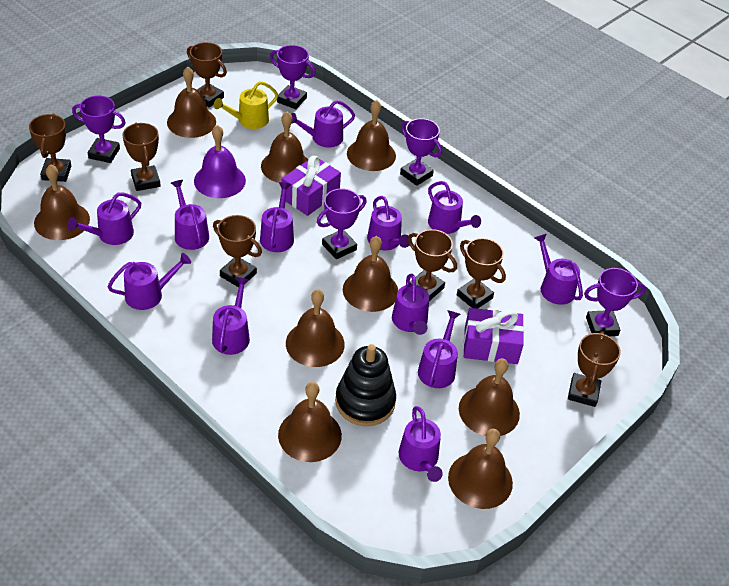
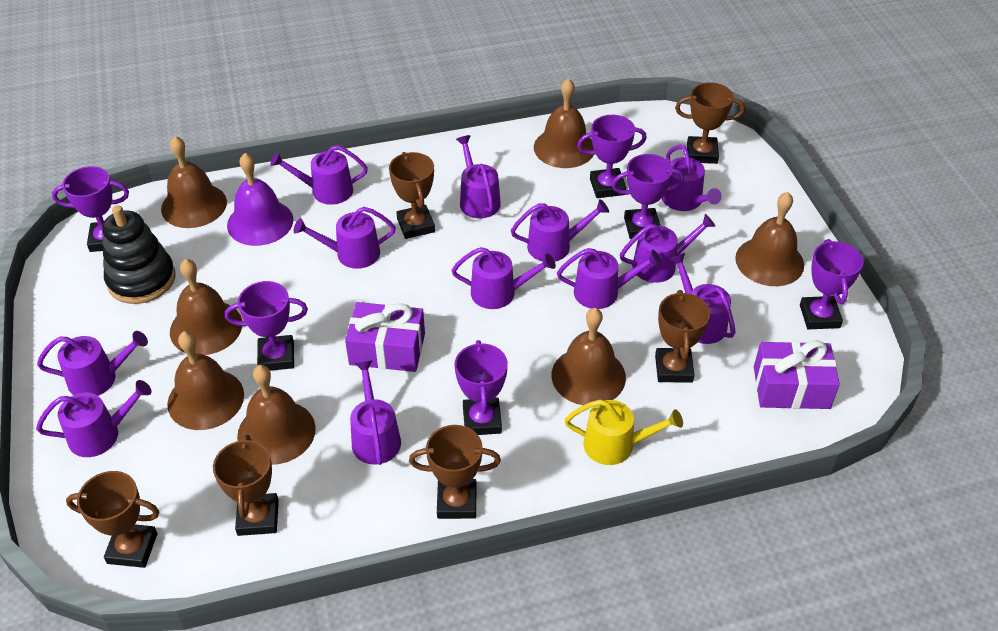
brown bell: [34,164,90,240] [167,67,216,138] [261,112,308,183] [278,382,342,462] [286,289,345,367] [343,236,398,312] [347,100,396,171] [448,429,513,509] [459,358,520,436] = 9 -> [161,136,227,228] [167,331,244,430] [170,259,242,355] [237,365,316,465] [534,78,594,168] [552,308,626,405] [735,192,804,286] = 7
brown trophy: [29,114,71,182] [122,123,161,191] [187,42,227,107] [213,215,262,287] [408,229,457,301] [457,238,506,309] [568,331,621,407] = 7 -> [66,471,159,568] [213,435,279,536] [389,152,435,239] [409,425,501,519] [655,290,710,383] [675,82,745,164] = 6
purple trophy: [72,96,126,163] [270,45,316,109] [317,189,367,259] [400,118,442,186] [584,268,646,336] = 5 -> [52,166,129,252] [225,281,308,371] [454,340,508,435] [577,115,647,198] [612,154,684,239] [800,239,864,330] = 6

